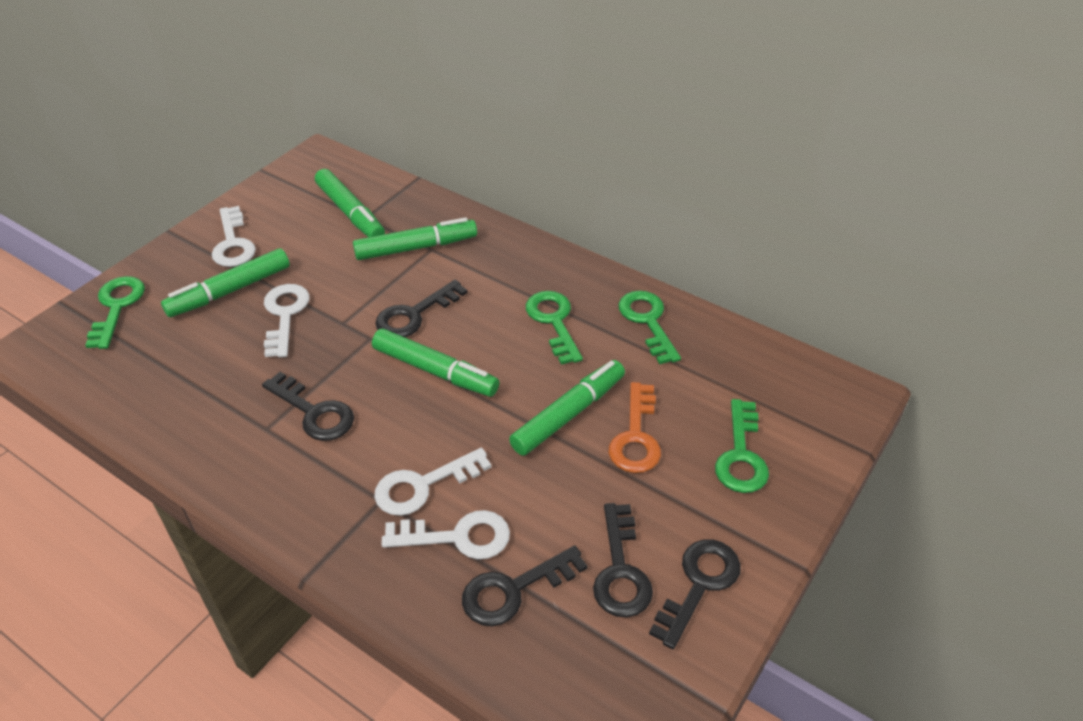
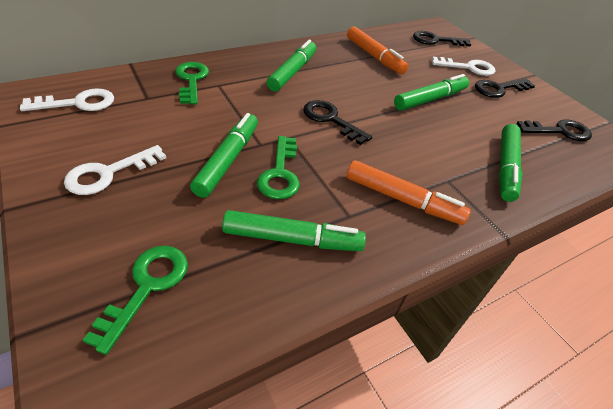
black key: [262,372,354,441] [375,280,468,337] [462,546,587,626] [593,503,653,617] [649,539,741,649] = 5 -> [303,100,372,145] [413,31,471,46] [475,79,535,98] [516,120,592,141] = 4
green key: [85,276,145,349] [526,291,583,365] [618,290,681,364] [715,399,769,493] = 4 -> [83,246,188,355] [175,62,209,104] [257,136,300,199] = 3
orange key: [609,382,661,473] = 1 -> none = 0
orange marker: none = 0 -> [347,27,408,74] [347,160,471,225] = 2
white key: [212,206,256,267] [264,284,310,357] [374,448,492,516] [382,510,510,559] = 4 -> [20,88,114,111] [64,145,166,195] [432,57,496,76] = 3

